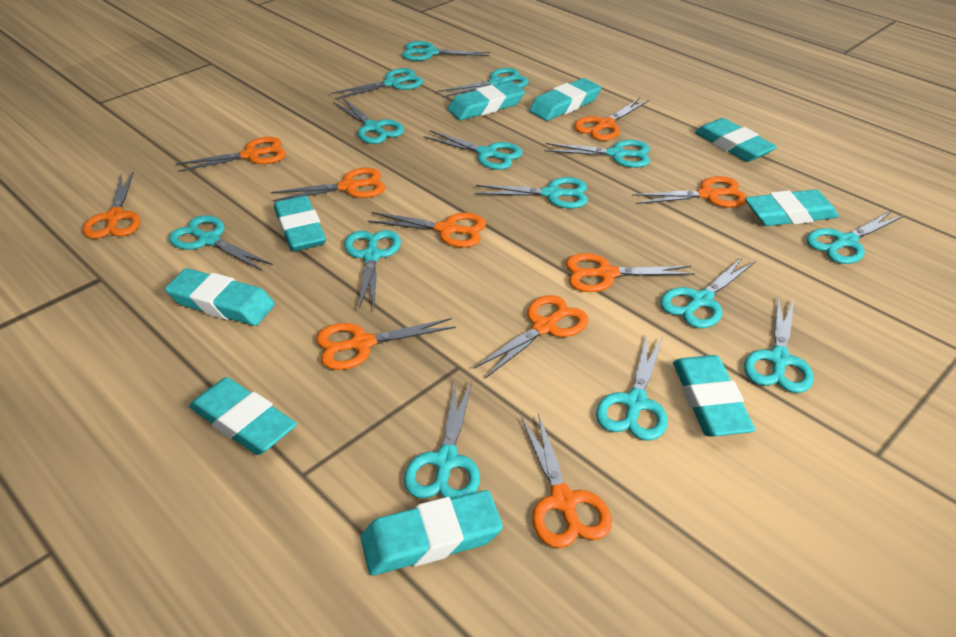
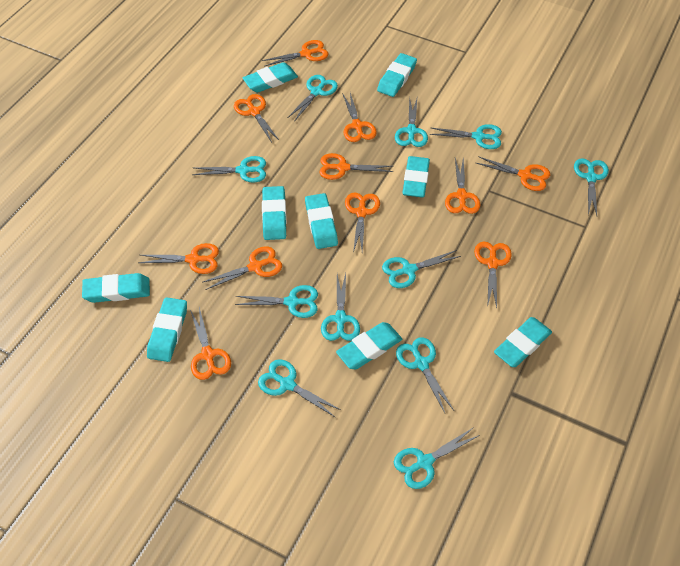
orange scissors: [83,172,140,239] [176,137,286,172] [271,168,385,201] [316,318,456,370] [368,212,486,247] [474,295,588,378] [521,413,612,548] [566,253,695,292] [574,98,649,141] [632,176,747,207] = 10 -> [139,243,219,274] [190,307,231,380] [203,246,282,290] [234,94,279,142] [262,40,328,66] [319,153,393,180] [342,93,377,142] [345,192,380,253] [445,158,480,214] [474,242,512,308] [476,156,550,191] = 11
turquoise scissors: [169,215,273,271] [331,68,423,99] [333,98,404,144] [344,230,401,309] [402,41,490,61] [404,381,480,499] [424,130,523,170] [438,68,529,98] [475,177,588,209] [545,140,650,168] [596,335,668,440] [660,257,756,328] [744,297,814,393] [806,211,904,264] = 14 -> [192,156,266,183] [235,285,318,318] [258,359,341,418] [287,75,338,122] [321,273,360,341] [382,250,461,288] [394,427,480,489] [395,97,428,147] [396,337,454,413] [429,124,502,149] [574,158,609,216] = 11

